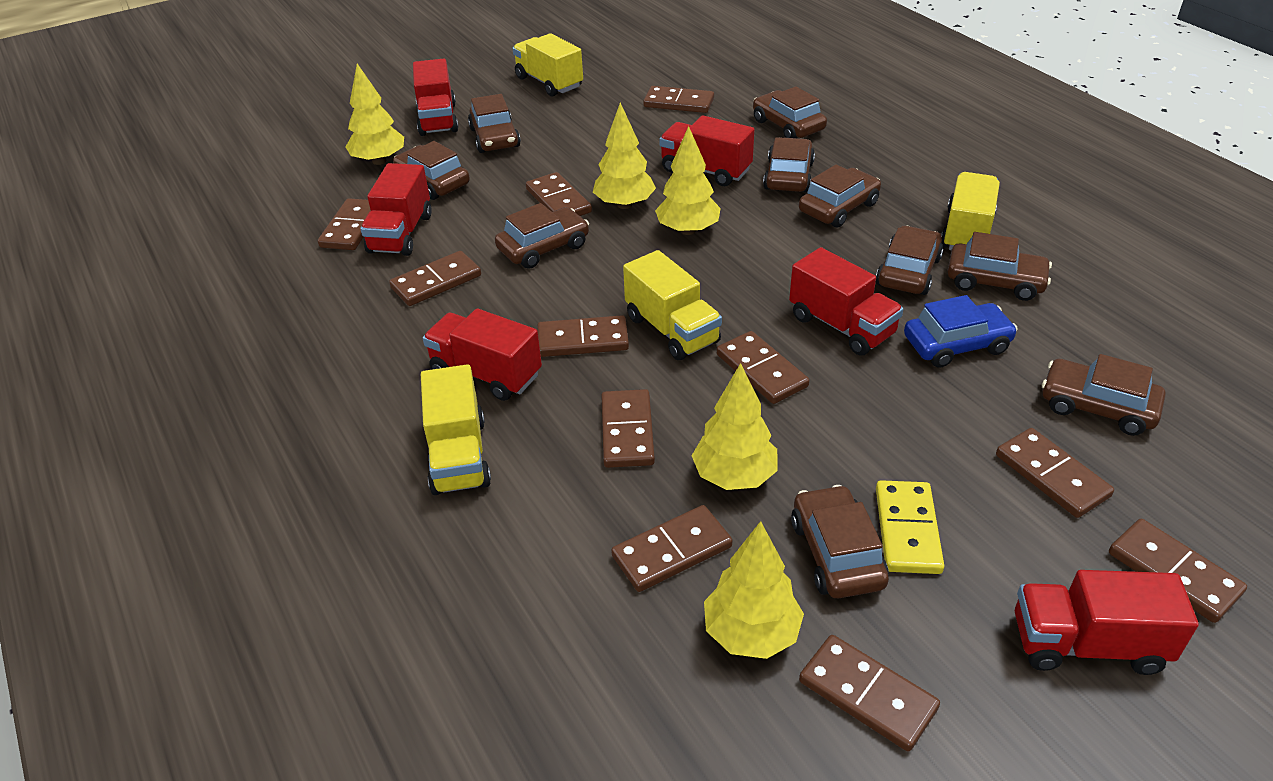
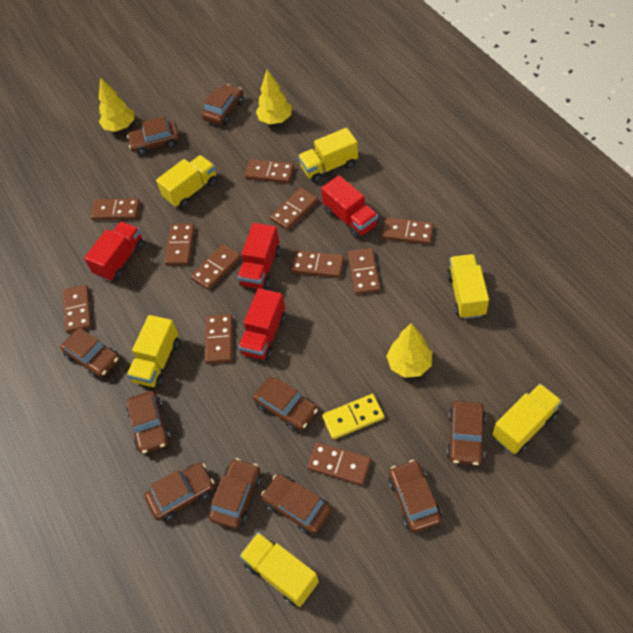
blue car: [904,295,1018,368] = 1 -> none = 0
red truck: [361,163,432,256] [413,58,458,136] [423,309,542,401] [659,115,754,186] [789,247,903,355] [1015,570,1199,675] = 6 -> [84,222,144,281] [238,223,280,290] [238,288,286,360] [321,175,378,239] = 4
yellow tree: [346,64,404,165] [593,103,656,209] [655,126,721,235] [692,363,778,490] [704,521,804,659] = 5 -> [99,77,134,132] [256,70,292,124] [386,323,432,378] = 3
yellow truck: [421,364,491,495] [512,33,583,97] [623,250,722,360] [941,172,1000,250] = 4 -> [127,315,179,388] [156,155,217,208] [240,532,319,607] [298,128,358,183] [447,254,489,319] [492,384,562,454] = 6

